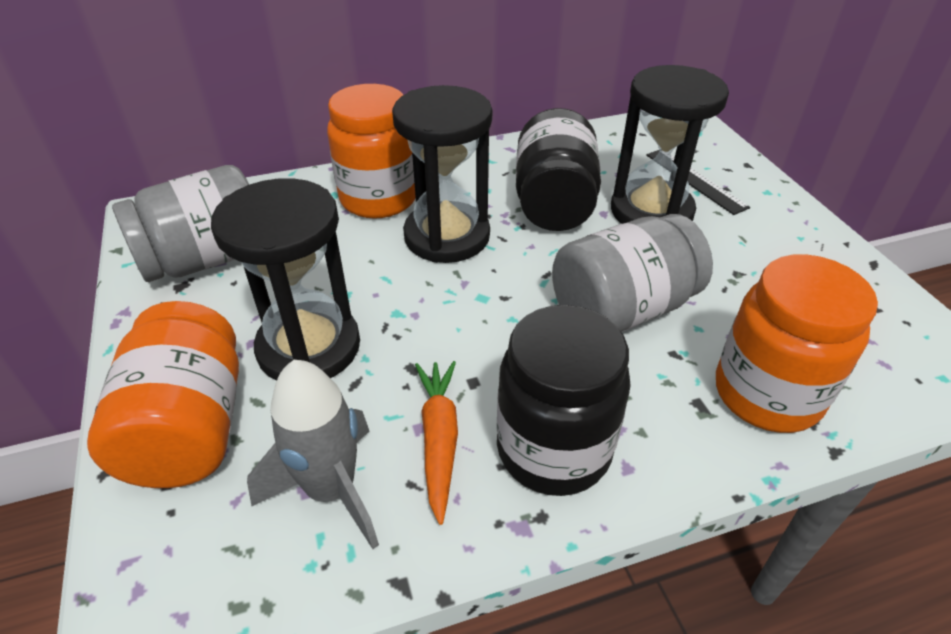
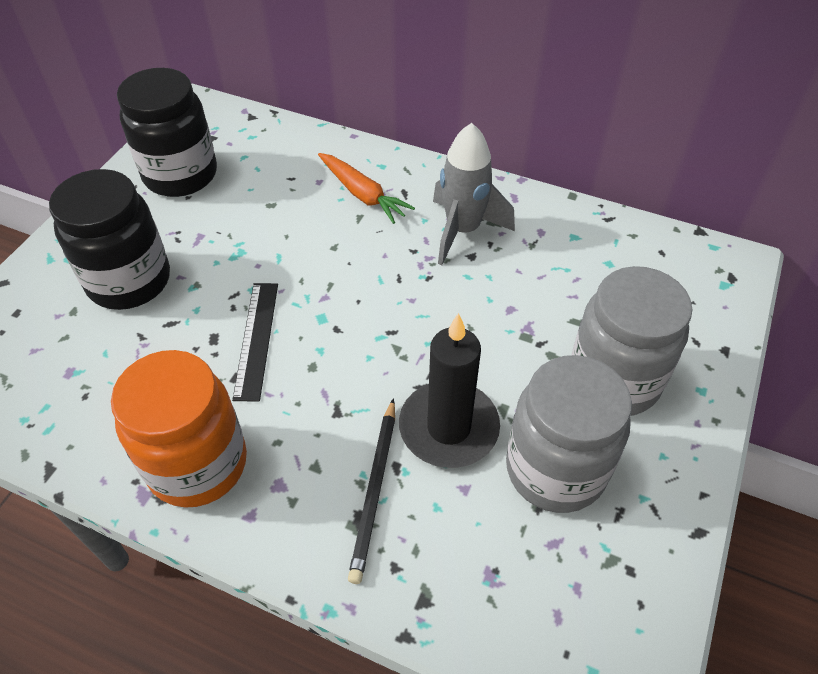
black candle: none = 0 -> [399,313,500,468] = 1
black hourglass: [211,178,360,381] [392,85,492,263] [611,65,729,224] = 3 -> none = 0
black pencil: none = 0 -> [348,398,395,584] = 1
orange jar: [87,301,239,488] [327,84,416,219] [716,254,878,433] = 3 -> [111,350,247,507] = 1

